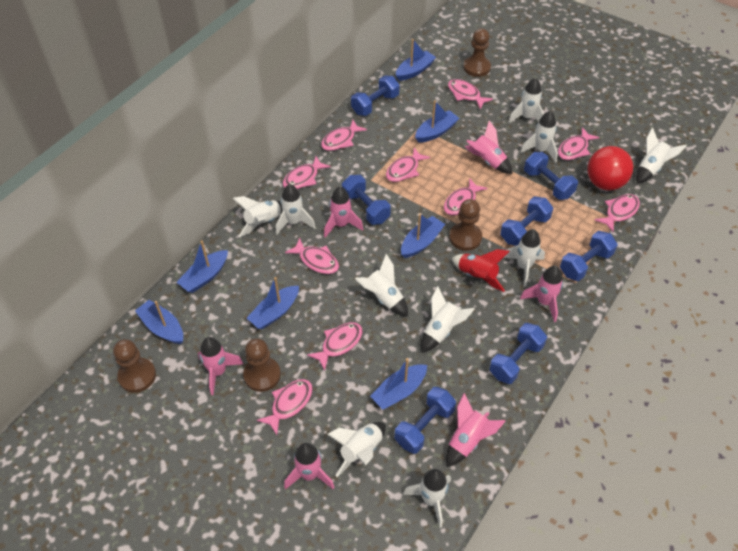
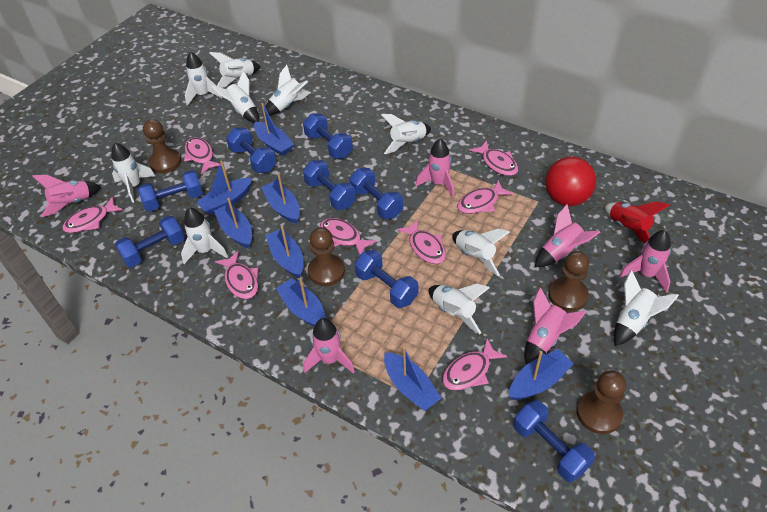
blue boat: [135,300,183,344] [177,240,228,293] [247,277,299,329] [370,358,427,410] [396,39,436,81] [401,214,445,258] [415,100,459,143] = 7 -> [196,161,252,215] [214,198,252,248] [254,103,294,156] [261,174,300,224] [265,226,303,278] [276,278,326,327] [384,347,441,411] [509,349,574,400] = 8
blue dumbbell: [342,175,391,225] [351,76,400,116] [394,387,456,454] [489,323,547,384] [500,196,553,246] [524,152,578,200] [560,231,617,281] = 7 -> [115,216,185,268] [138,170,203,212] [226,128,277,173] [303,114,353,159] [303,160,356,210] [349,168,403,219] [354,250,418,308] [513,400,595,482] = 8
pink fish: [257,379,313,435] [283,156,331,189] [285,237,339,274] [307,322,363,371] [321,120,367,151] [386,148,430,182] [444,178,487,216] [448,79,493,109] [558,127,600,160] [595,194,640,232] = 10 -> [62,196,123,233] [184,137,220,174] [215,251,259,299] [320,218,377,255] [397,219,446,264] [442,339,508,391] [457,180,513,214] [469,140,518,176] = 8

